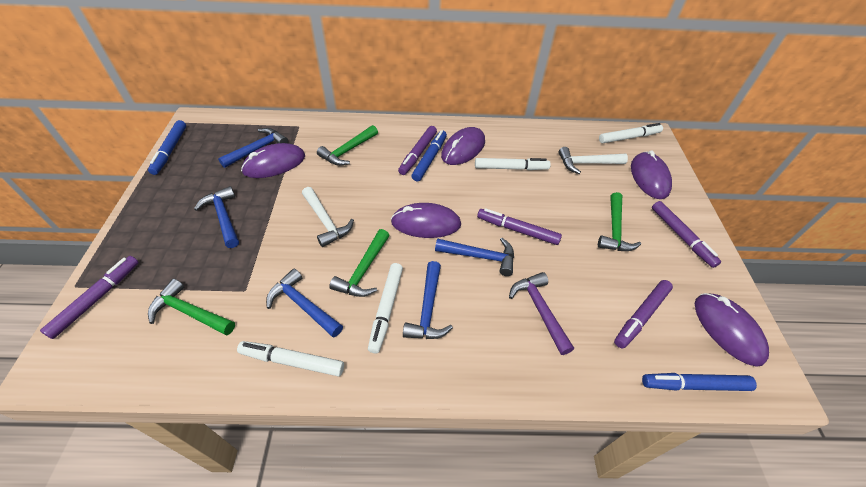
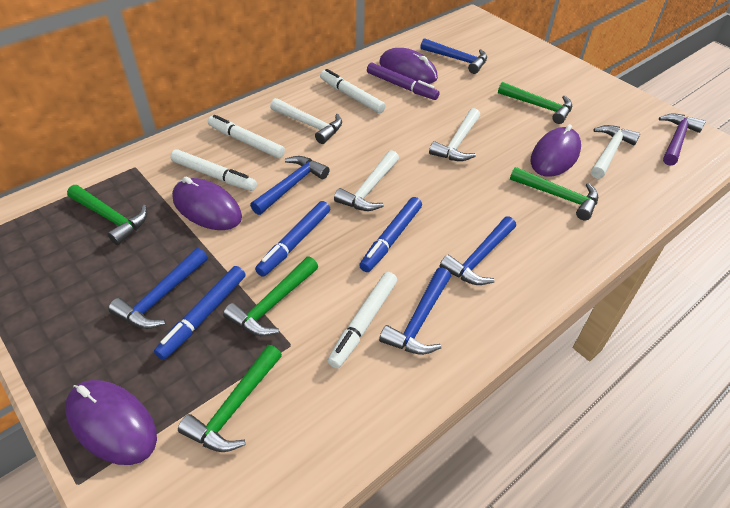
green hammer: [148,279,235,335] [317,125,378,166] [329,229,390,297] [598,192,641,251] = 4 -> [67,185,147,245] [178,345,282,452] [223,257,318,336] [498,82,572,124] [510,167,598,220] = 5
purple marker: [40,256,139,339] [398,126,437,175] [477,208,562,245] [614,280,673,348] [652,201,721,268] = 5 -> [367,63,440,100] = 1
purple mouse: [241,143,305,178] [391,203,461,238] [441,127,485,165] [631,150,672,199] [695,293,769,367] = 5 -> [65,380,157,465] [172,177,242,230] [380,48,438,84] [531,124,581,177] = 4
white hammer: [302,187,354,247] [559,147,628,174] = 2 -> [270,98,342,144] [334,150,399,211] [429,108,480,161] [591,125,640,179] = 4

